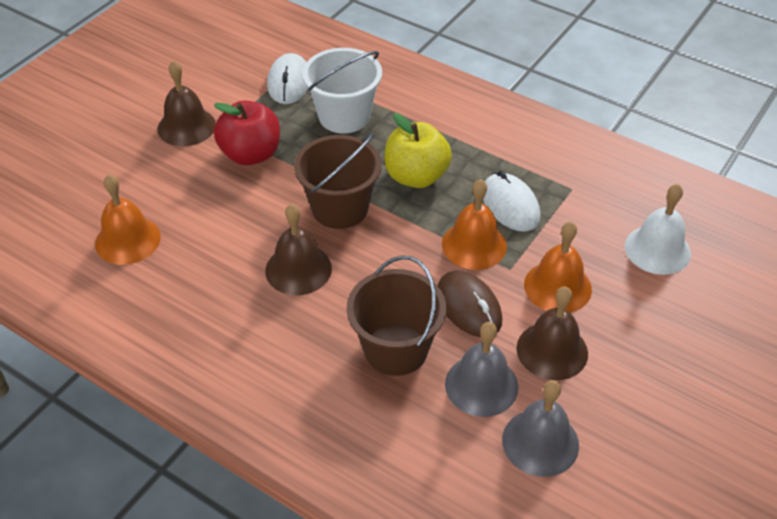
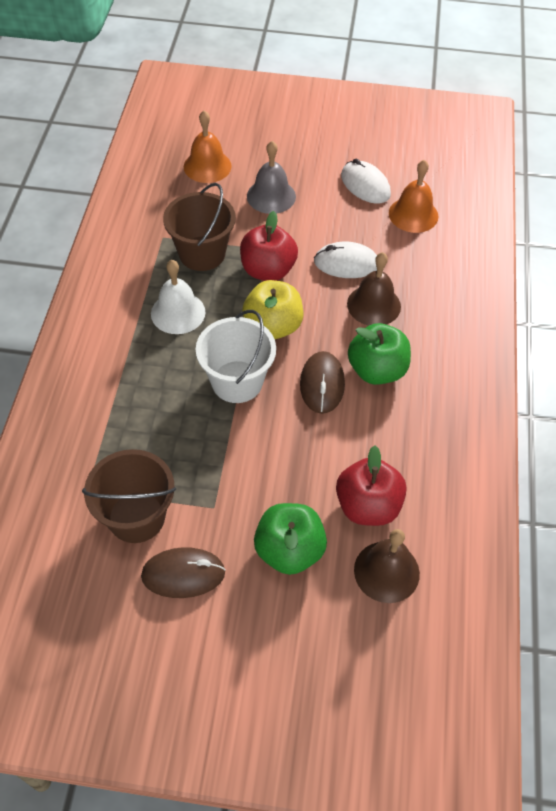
brown bell: [157,60,216,146] [265,204,332,295] [517,286,588,380] = 3 -> [347,252,401,325] [354,529,420,603] = 2
brown mouse: [437,271,502,337] = 1 -> [141,547,226,598] [300,351,345,414] = 2
green apple: none = 0 -> [254,503,327,575] [348,323,411,385] = 2
grey bell: [445,322,518,417] [502,380,579,477] = 2 -> [247,141,296,214] = 1
orange bell: [95,174,161,265] [442,179,507,270] [524,222,592,313] = 3 -> [184,111,232,183] [389,160,438,233] = 2
red apple: [214,100,280,165] = 1 -> [240,211,298,281] [336,445,407,526] = 2

